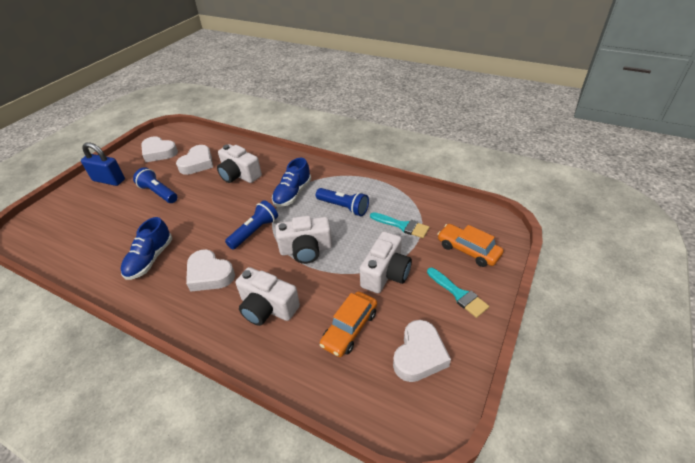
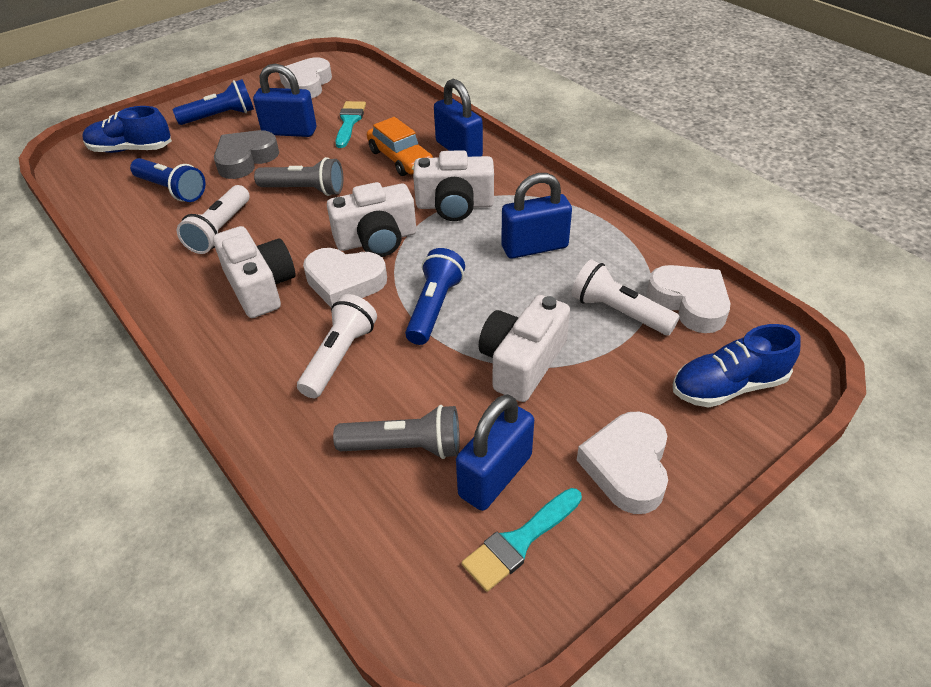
blue padlock: [81,142,125,186] = 1 -> [253,64,316,137] [434,79,483,157] [456,394,534,511] [501,173,572,259] = 4
grey flashlight: none = 0 -> [254,157,343,196] [333,405,460,459] = 2
grey heart: none = 0 -> [214,130,279,179] = 1
orange car: [319,291,377,357] [438,224,503,267] = 2 -> [367,117,433,176] = 1
white flashlight: none = 0 -> [177,185,250,254] [297,294,377,398] [571,259,680,335] = 3

